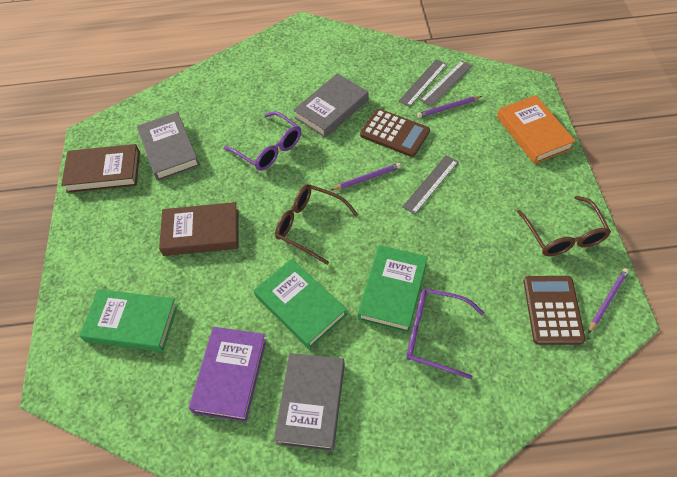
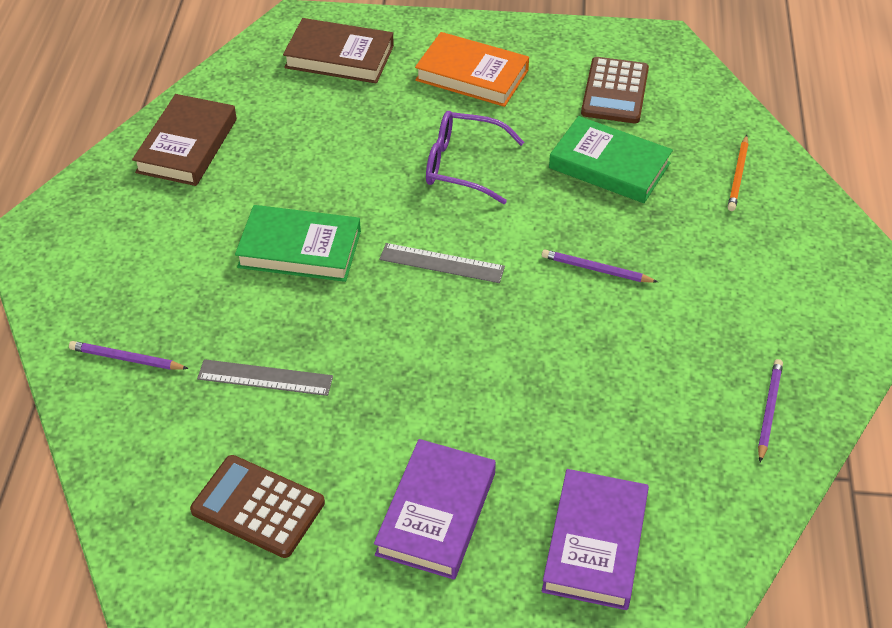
brown glasses: [275,184,358,265] [517,196,611,256] = 2 -> none = 0
green book: [79,289,178,352] [254,259,347,349] [358,245,428,333] = 3 -> [235,205,361,282] [549,116,673,203] = 2
grey book: [137,112,200,181] [274,353,345,451] [293,73,369,138] = 3 -> none = 0
grey ruler: [398,59,447,107] [402,155,458,214] [420,61,472,107] = 3 -> [197,359,333,396] [379,243,505,283] = 2
orange pencil: none = 0 -> [728,135,749,211] = 1
purple book: [189,327,267,422] = 1 -> [374,439,496,580] [542,469,649,610] = 2
purple glasses: [224,111,301,171] [406,289,484,379] = 2 -> [426,111,524,204] = 1

